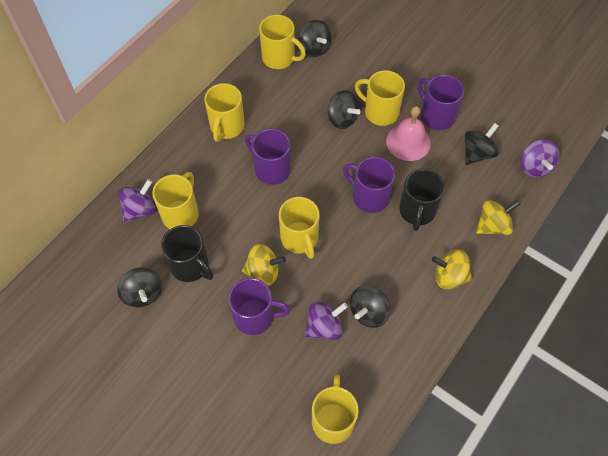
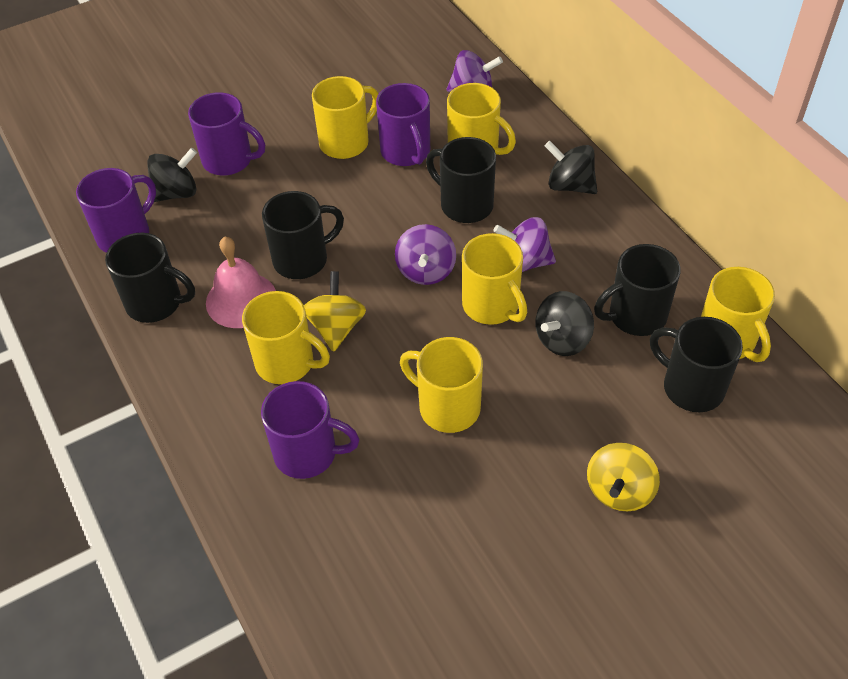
black mug: [161,225,213,282] [399,169,445,231] = 2 -> [105,233,195,323] [262,191,344,279] [426,137,496,223] [594,244,680,336] [650,317,743,412] = 5
black spinning top: [117,267,162,307] [298,20,331,57] [328,90,361,129] [350,286,390,328] [465,123,499,165] = 5 -> [147,148,197,202] [535,291,594,356] [545,141,597,194] = 3
yellow spinning top: [242,244,286,286] [432,249,472,290] [476,200,520,235] = 3 -> [304,271,366,352] [587,443,660,511] = 2

